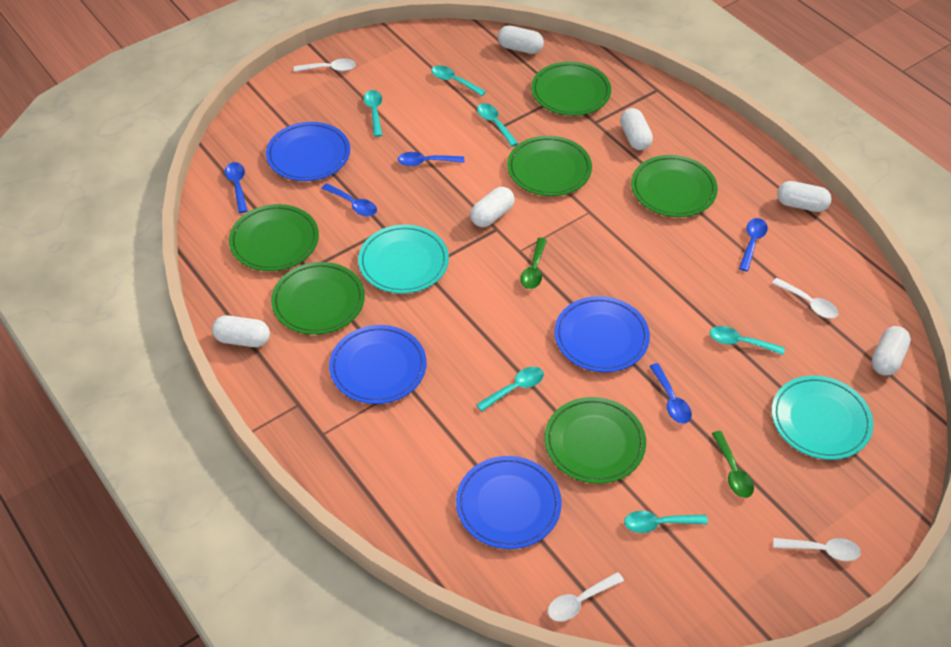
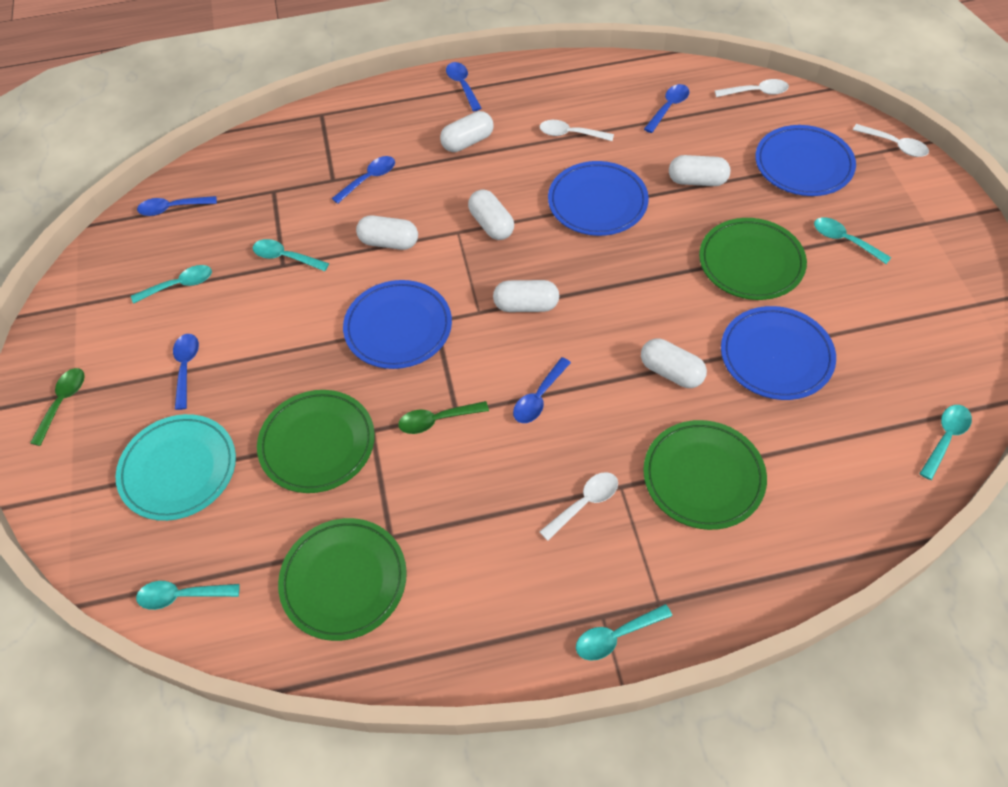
blue spoon: [225,162,248,213] [321,183,377,216] [398,152,464,166] [650,363,692,424] [739,218,768,271] = 5 -> [137,196,217,216] [173,334,199,410] [332,156,395,204] [446,62,482,111] [513,357,571,423] [644,84,689,133] = 6
green plate: [229,204,319,271] [271,262,365,335] [507,136,592,196] [531,62,611,116] [544,397,646,484] [631,155,718,217] = 6 -> [257,390,375,493] [278,518,407,641] [643,420,767,530] [699,218,807,300] = 4
turquoise plate: [358,225,449,294] [772,375,873,460] = 2 -> [116,414,236,521] = 1

